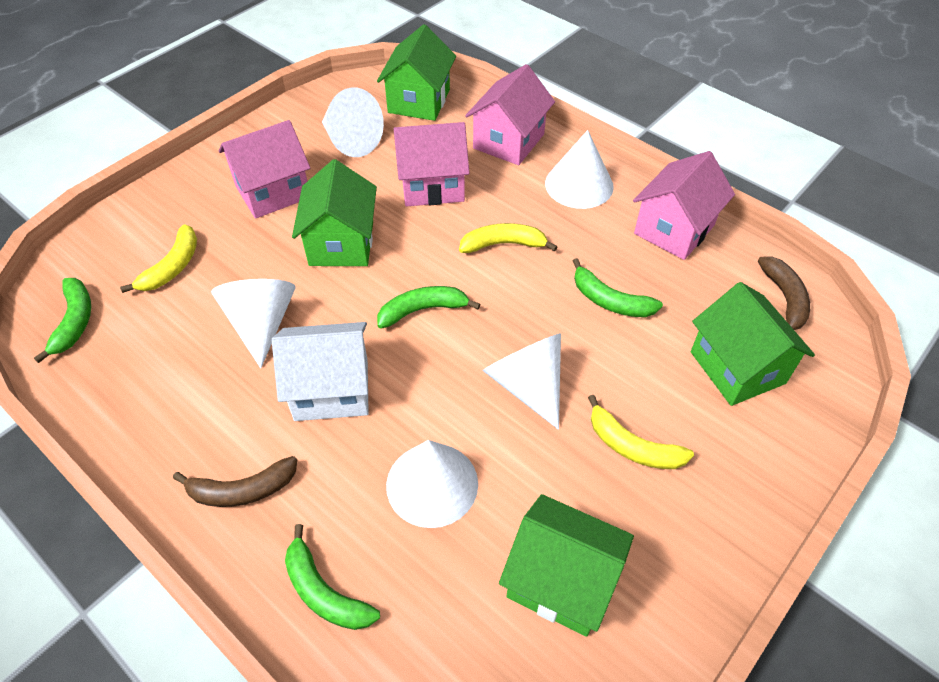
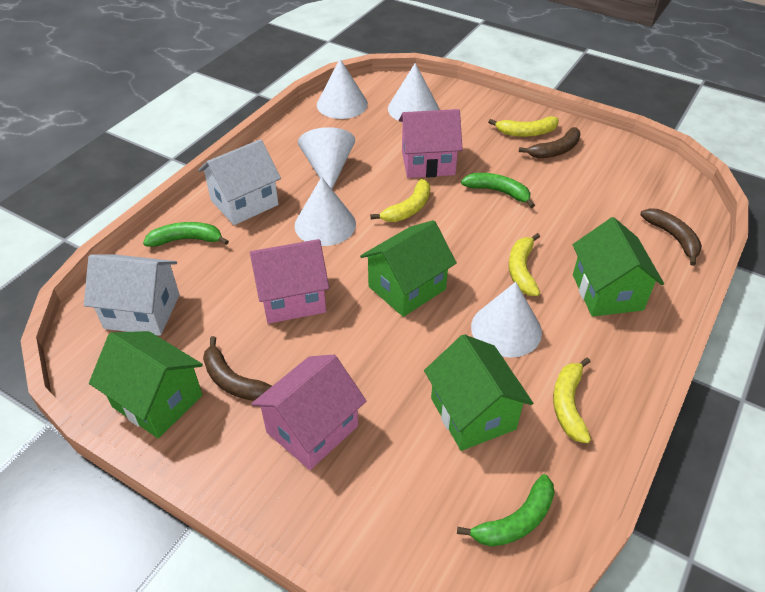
brown banana: [173,456,297,507] [758,256,810,330] = 2 -> [203,336,272,401] [519,127,580,158] [640,208,702,266] = 3
green banana: [34,278,91,363] [285,524,380,630] [377,286,480,329] [573,258,663,317] = 4 -> [143,222,229,247] [457,474,555,547] [461,173,535,208] = 3
pink house: [219,120,310,219] [394,122,470,207] [465,64,555,165] [633,151,735,260] = 4 -> [250,239,329,324] [251,355,366,470] [399,109,463,178] = 3
white house: [272,322,369,421] = 1 -> [84,254,180,336] [198,139,281,225] = 2
yellow banana: [120,224,197,293] [459,223,557,253] [588,395,694,469] = 3 -> [370,179,430,222] [488,116,559,137] [509,233,540,296] [553,357,591,443] = 4

